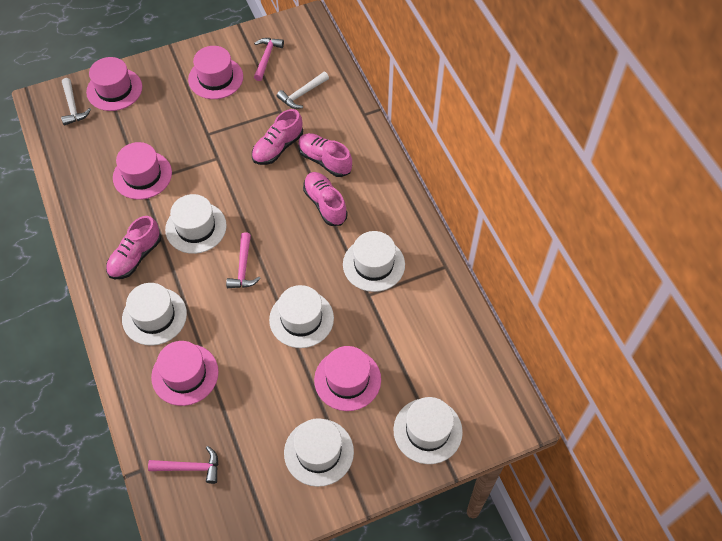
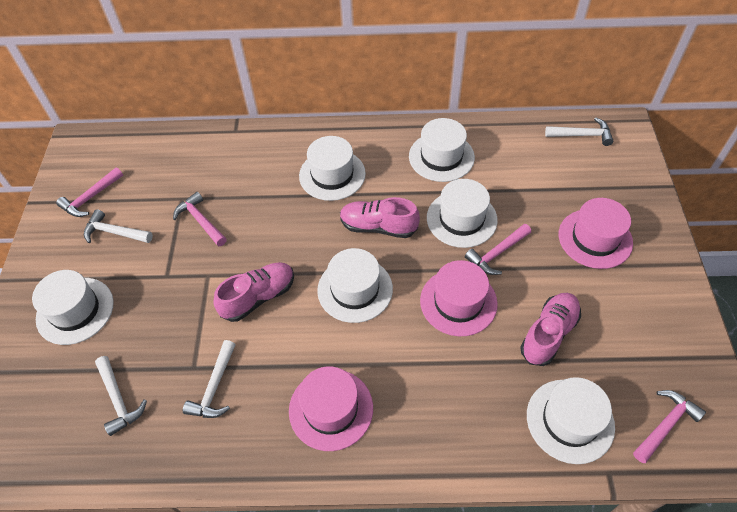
pink hammer: [148,446,218,484] [226,232,261,288] [254,38,284,81] = 3 -> [56,167,123,217] [173,192,227,246] [465,224,531,275] [633,390,706,463] = 4
pink hat: [86,57,142,111] [113,142,172,200] [151,341,219,406] [188,46,243,99] [314,346,381,411] = 5 -> [289,367,373,451] [420,260,498,336] [559,198,633,269] = 3
pink shoe: [106,216,161,279] [252,109,303,165] [298,133,352,177] [303,172,348,226] = 4 -> [213,262,294,322] [340,197,420,238] [520,293,581,366] = 3
white hammer: [61,78,91,126] [277,72,329,109] = 2 -> [84,209,153,243] [95,356,147,436] [183,340,236,418] [545,118,613,146] = 4

